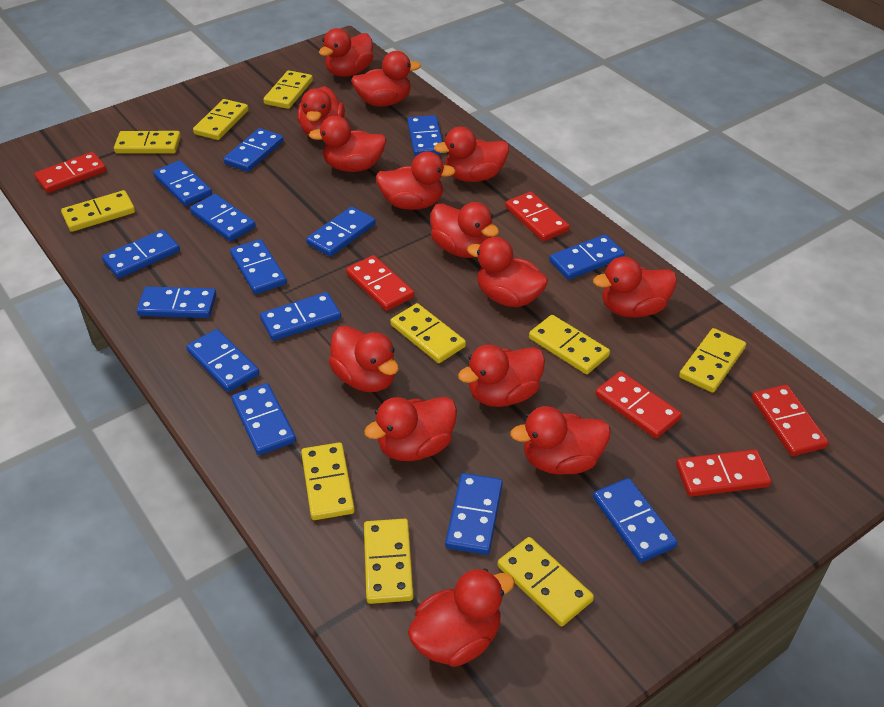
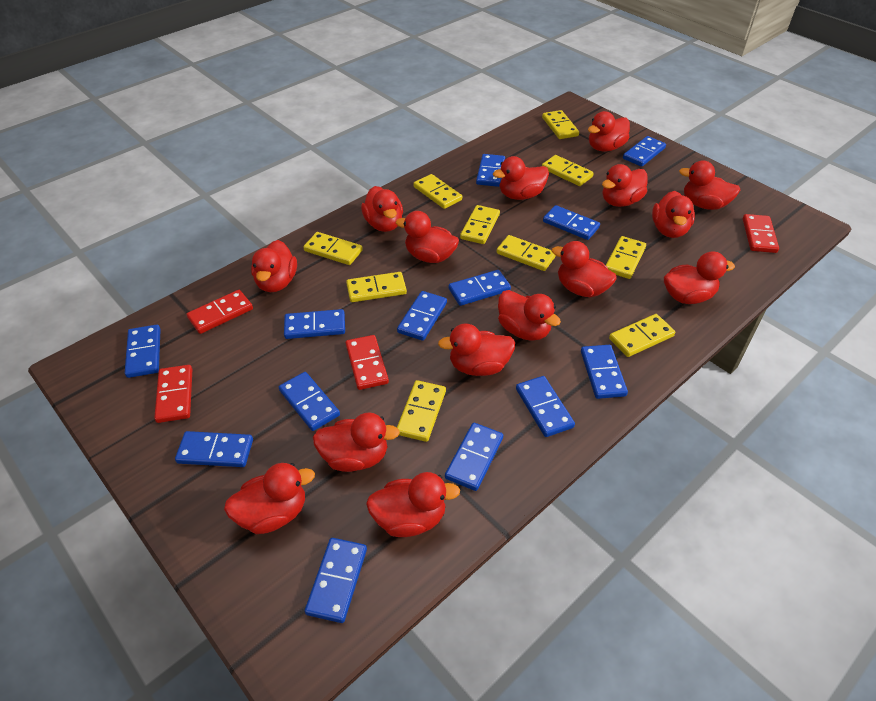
blue domino: [102,229,180,278] [137,287,216,318] [153,160,212,206] [186,329,259,392] [190,194,256,241] [223,128,284,172] [230,239,287,294] [232,383,296,455] [260,292,341,341] [306,206,375,257] [407,115,444,156] [445,473,503,555] [549,234,625,280] [593,478,677,563] = 14 -> [125,325,161,378] [175,431,253,467] [279,372,340,431] [284,309,345,339] [305,538,367,623] [397,291,447,341] [445,423,503,491] [449,270,511,306] [476,154,505,187] [516,376,575,437] [543,205,600,240] [581,345,628,399] [623,136,666,167] = 13
red domino: [34,152,106,193] [346,255,414,311] [505,192,570,241] [595,371,682,439] [676,449,771,497] [752,385,829,456] = 6 -> [154,365,192,423] [187,290,253,334] [346,335,389,390] [743,214,779,253] = 4
red duck: [297,86,345,136] [309,115,386,172] [319,28,374,77] [328,326,399,392] [351,51,421,107] [364,397,457,461] [376,151,456,210] [408,568,515,667] [430,202,499,258] [434,127,509,182] [458,345,545,407] [467,237,548,307] [510,406,610,475] [593,256,677,318] = 14 -> [224,463,315,534] [251,240,297,292] [313,412,400,472] [361,186,403,232] [366,472,460,537] [396,211,459,263] [438,324,515,376] [493,156,549,200] [498,290,561,341] [552,241,617,297] [588,111,630,152] [602,164,648,207] [652,191,695,238] [664,251,735,304] [679,160,740,210] = 15

